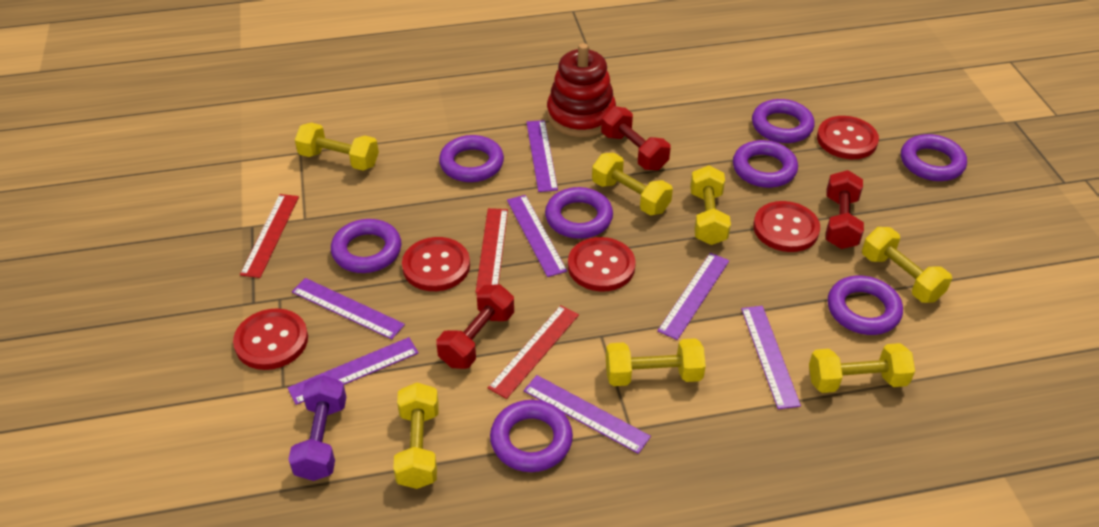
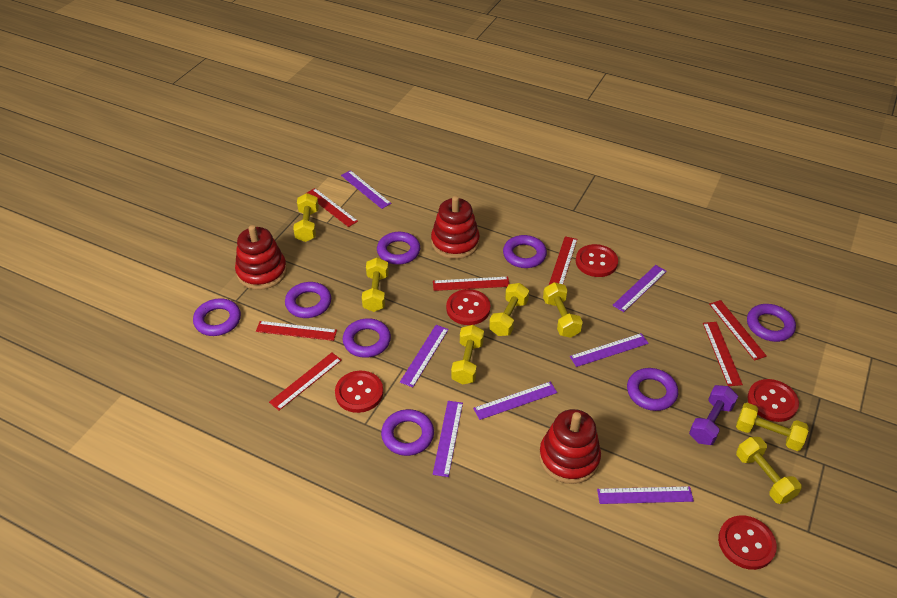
red dumbbell: [436,285,514,369] [601,106,671,171] [826,170,864,249] = 3 -> none = 0
red ruler: [240,194,299,278] [476,208,508,293] [488,305,579,399] = 3 -> [256,321,337,341] [269,352,342,410] [305,188,358,227] [433,277,509,291] [549,236,577,285] [703,322,743,386] [709,300,767,361] = 7
red stacking toy: [547,43,616,137] = 1 -> [235,225,287,290] [431,196,480,259] [539,409,601,484] = 3

